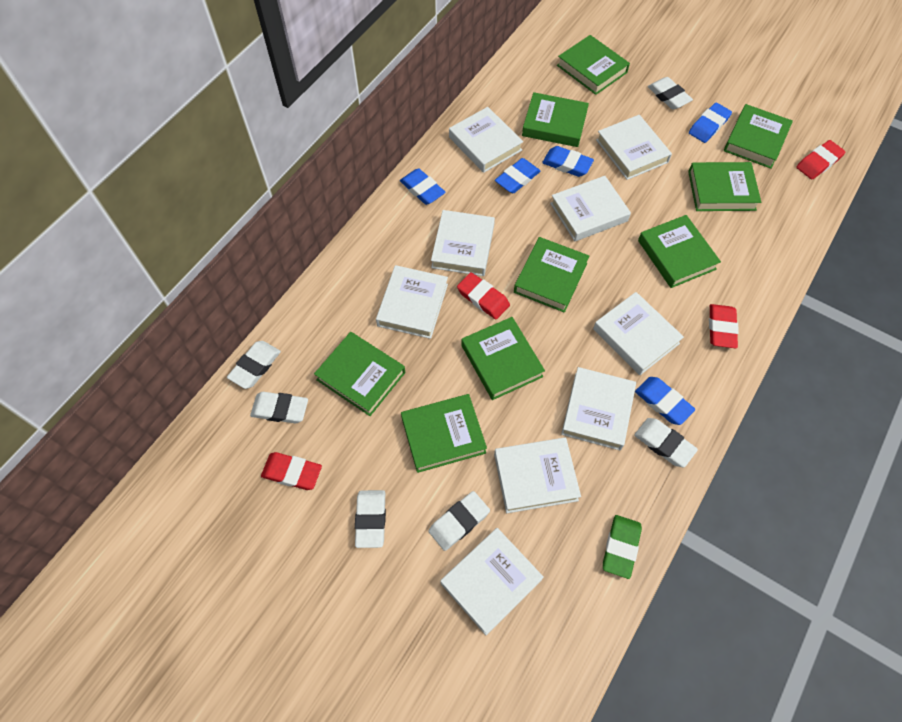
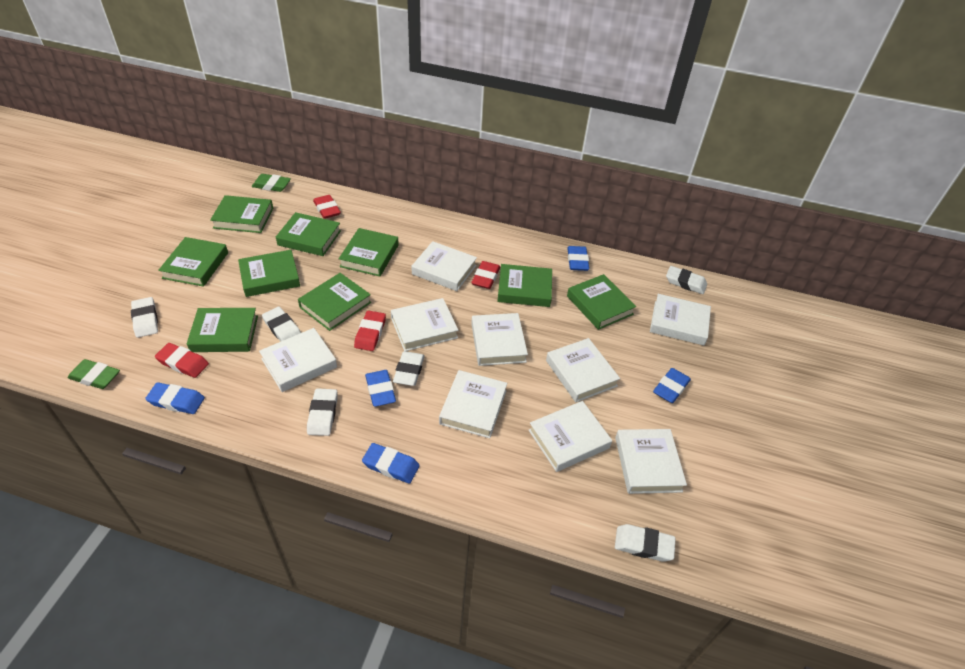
green eraser: [603,515,642,579] = 1 -> [67,359,120,389] [252,174,291,192] = 2

